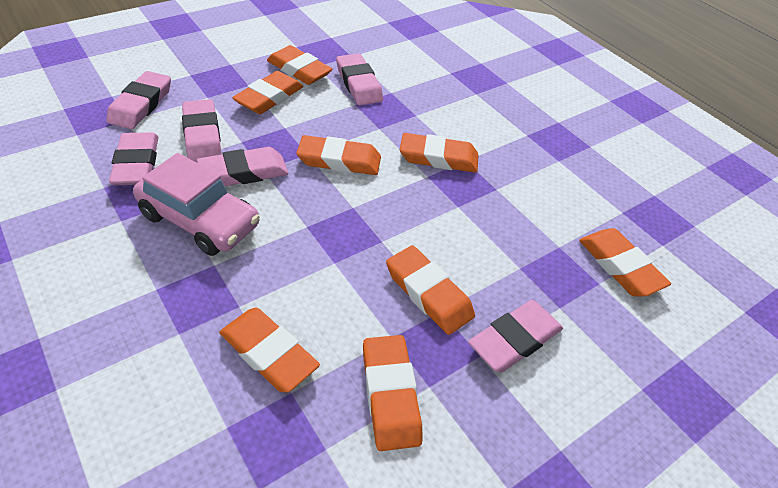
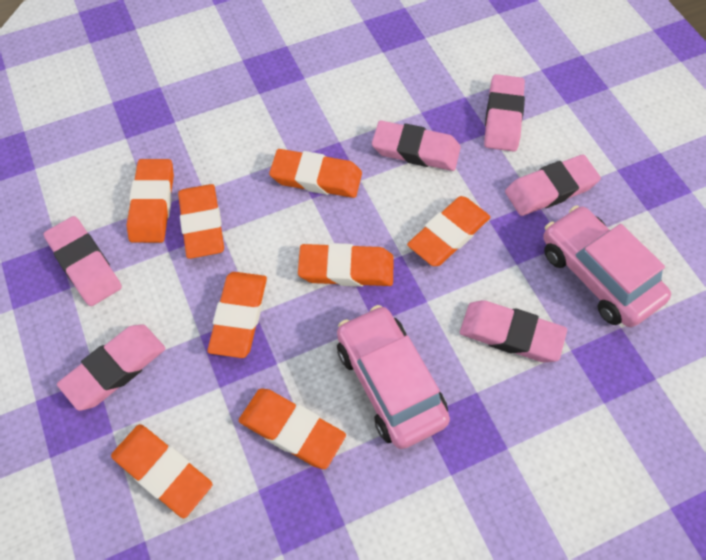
pink car: [133,153,260,256] = 1 -> [337,305,450,449] [543,205,671,327] = 2

